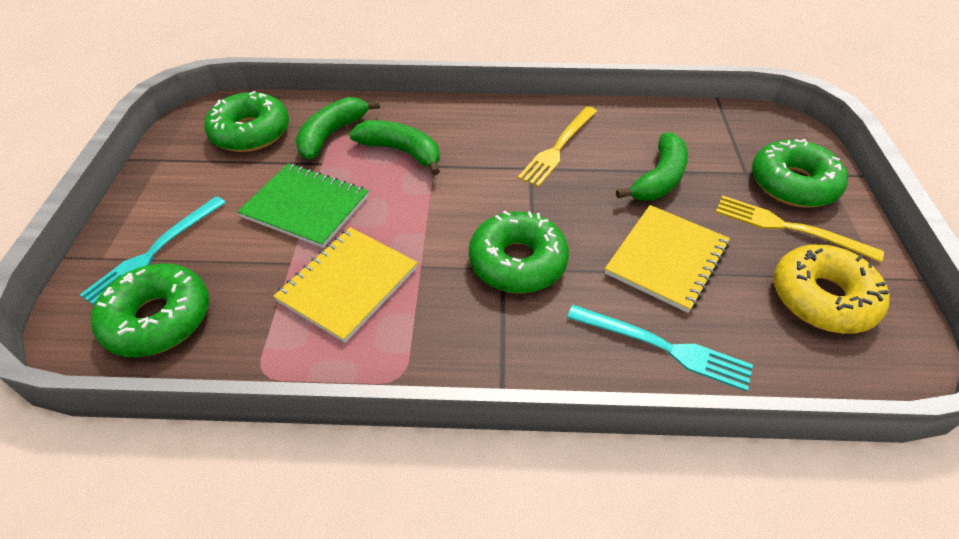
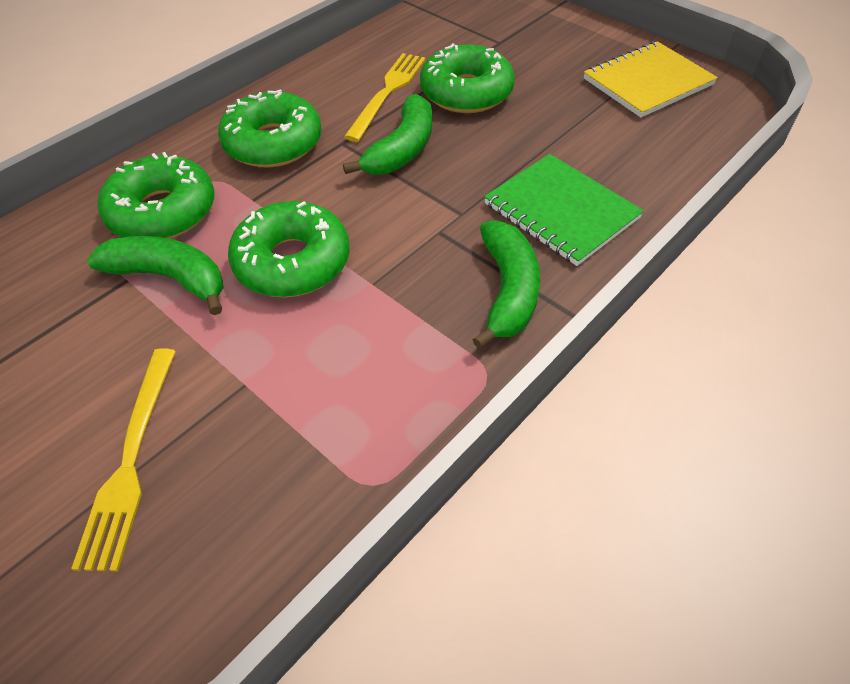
turquoise fork: [80,196,226,305] [567,305,753,392] = 2 -> none = 0
yellow donut: [773,245,890,333] = 1 -> none = 0
yellow notebook: [273,227,418,343] [605,205,730,313] = 2 -> [584,41,718,118] = 1

